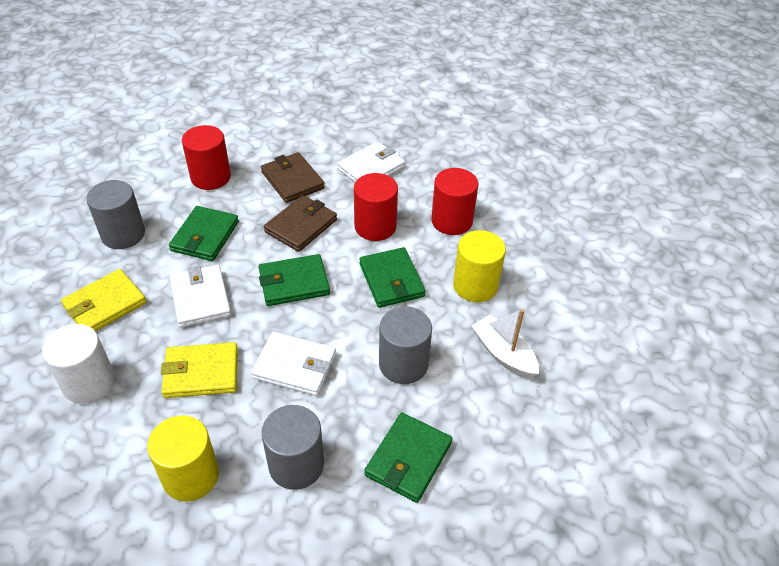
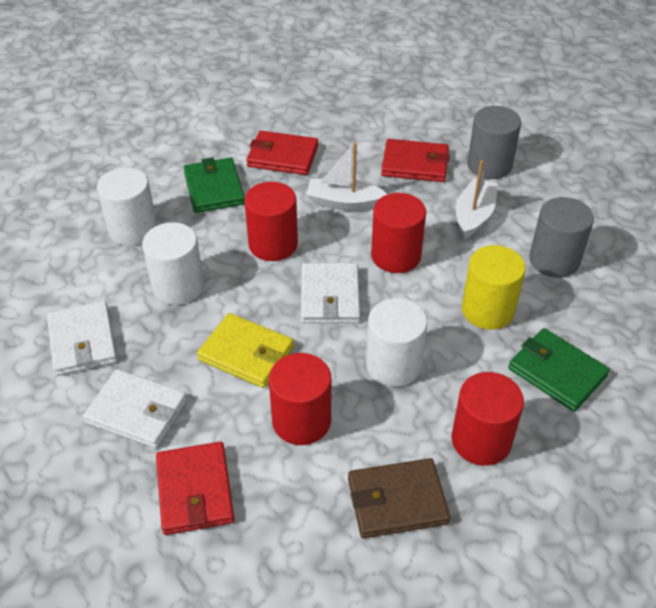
brown wallet: [261,152,325,203] [264,195,337,252] = 2 -> [348,458,450,538] = 1
green wallet: [169,206,239,261] [259,254,330,306] [359,247,426,308] [364,413,452,503] = 4 -> [183,158,245,213] [508,328,610,412] = 2
grey cylinder: [86,180,145,249] [262,405,324,490] [379,306,432,384] = 3 -> [467,106,521,179] [529,197,594,278] = 2
red cylinder: [182,125,231,190] [354,173,398,241] [431,168,479,235] = 3 -> [244,182,298,261] [269,353,331,445] [371,193,426,273] [451,372,524,466] = 4
red wallet: none = 0 -> [156,442,234,535] [246,131,318,175] [381,139,450,182] = 3
white boat: [472,309,539,379] = 1 -> [306,142,388,211] [456,160,498,239] = 2
white cylinder: [42,324,115,404] = 1 -> [97,167,157,246] [142,222,204,305] [366,298,427,387] = 3
yellow cylinder: [147,416,219,501] [453,230,506,302] = 2 -> [462,245,526,330] = 1
yellow wallet: [61,269,147,331] [161,342,238,398] = 2 -> [197,313,294,388] = 1

